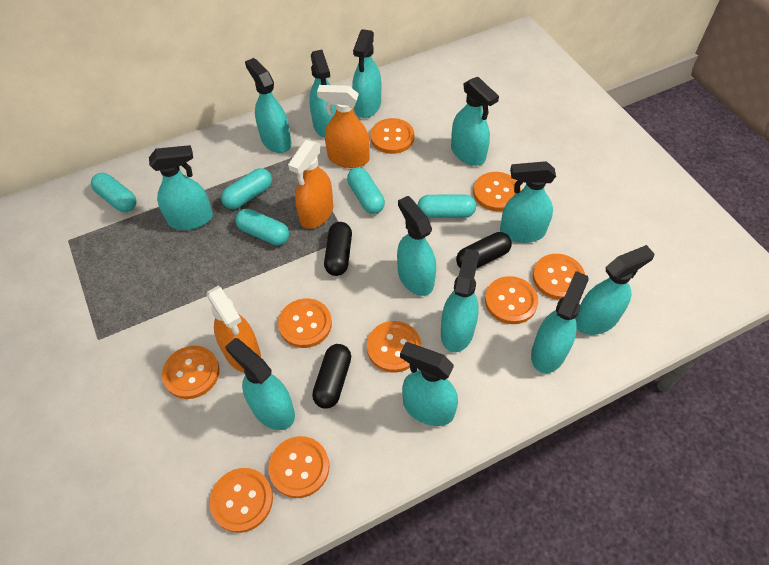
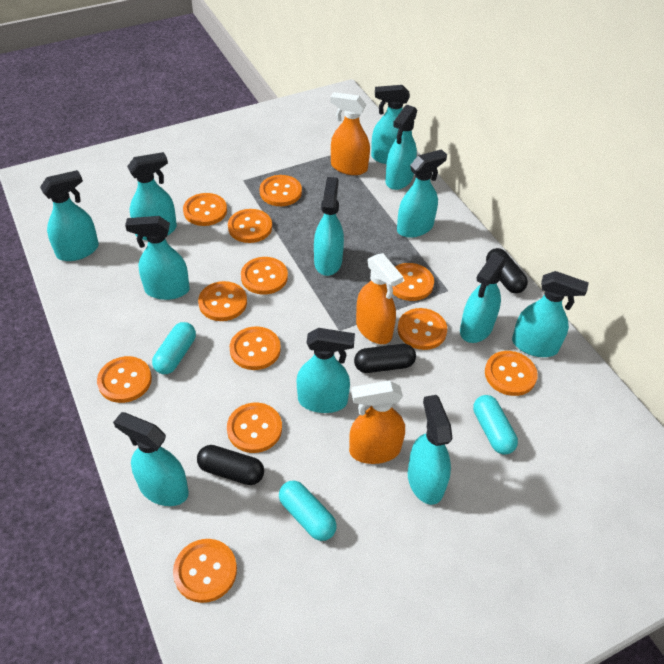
orange button: [162,346,219,399] [210,468,273,533] [268,436,330,498] [278,298,332,348] [367,321,421,373] [370,118,414,154] [473,172,521,211] [485,276,538,324] [533,254,585,300] = 9 -> [97,356,152,403] [173,539,237,603] [183,193,227,226] [198,281,247,321] [227,403,282,453] [228,209,272,243] [230,326,281,370] [241,257,288,295] [260,175,302,206] [392,263,434,301] [398,308,447,350] [485,351,538,396] = 12
turquoise capsule: [91,173,137,212] [221,168,272,209] [235,209,289,245] [347,167,385,214] [418,195,476,218] = 5 -> [152,322,196,374] [279,481,337,541] [473,395,518,455] = 3

